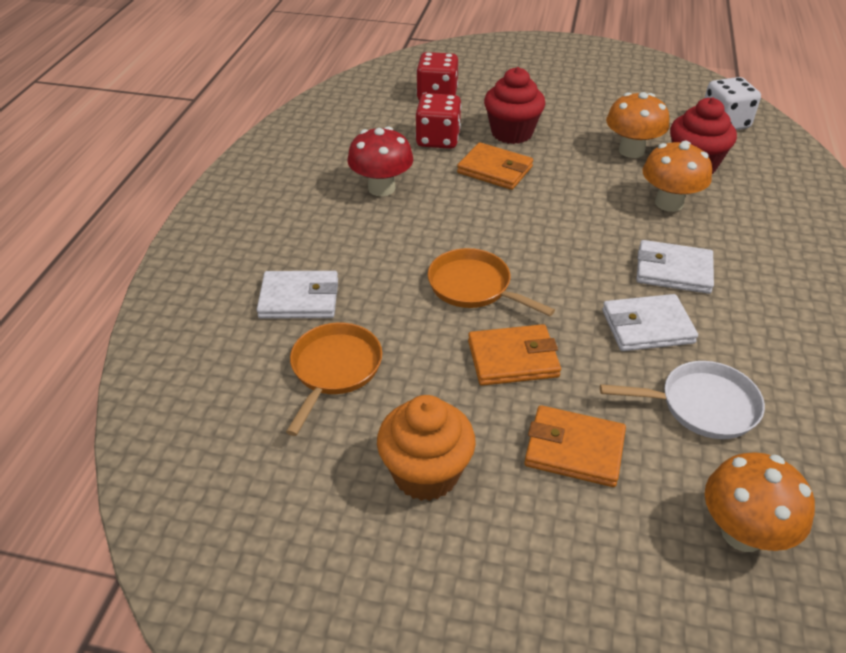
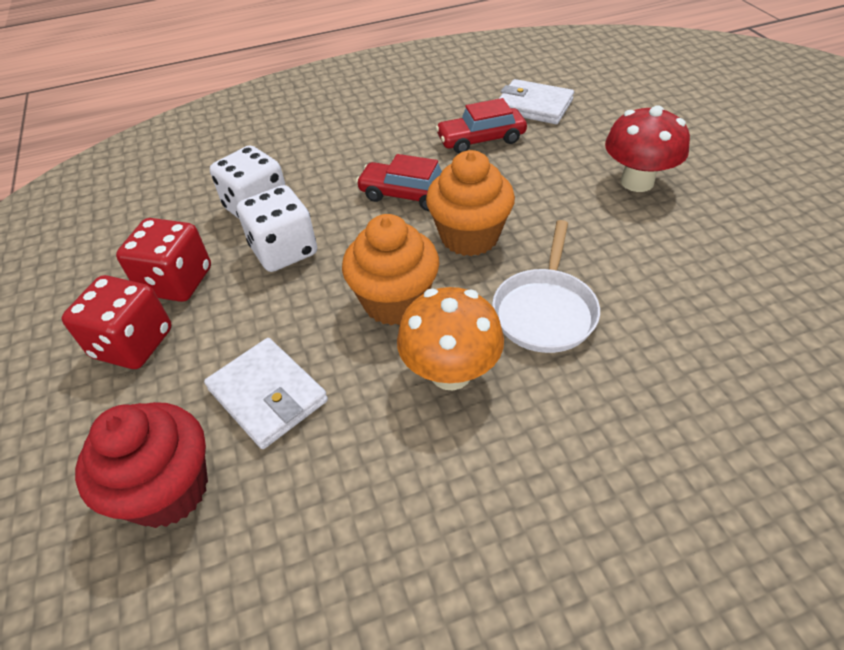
orange cupcake: [377,395,476,501] = 1 -> [342,214,439,325] [426,150,515,256] = 2
orange mushroom: [606,92,669,158] [643,141,712,212] [705,452,815,552] = 3 -> [397,287,504,390] = 1
orange pan: [286,322,382,436] [428,248,555,316] = 2 -> none = 0
orange wallet: [457,142,533,190] [468,324,561,386] [524,405,626,487] = 3 -> none = 0
red car: none = 0 -> [356,154,442,211] [435,98,527,153] = 2
red cupcake: [484,67,545,144] [670,97,737,174] = 2 -> [75,402,208,528] = 1
white dice: [705,77,761,130] = 1 -> [210,145,285,219] [237,185,317,272] = 2
white wallet: [257,271,338,319] [602,294,698,351] [636,240,714,294] = 3 -> [204,338,328,449] [499,79,574,124] = 2

